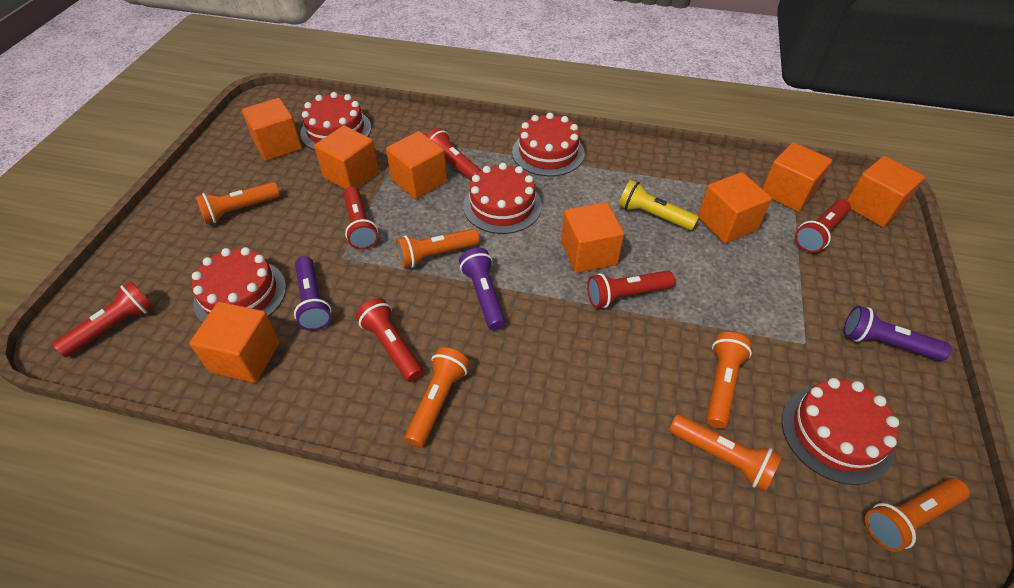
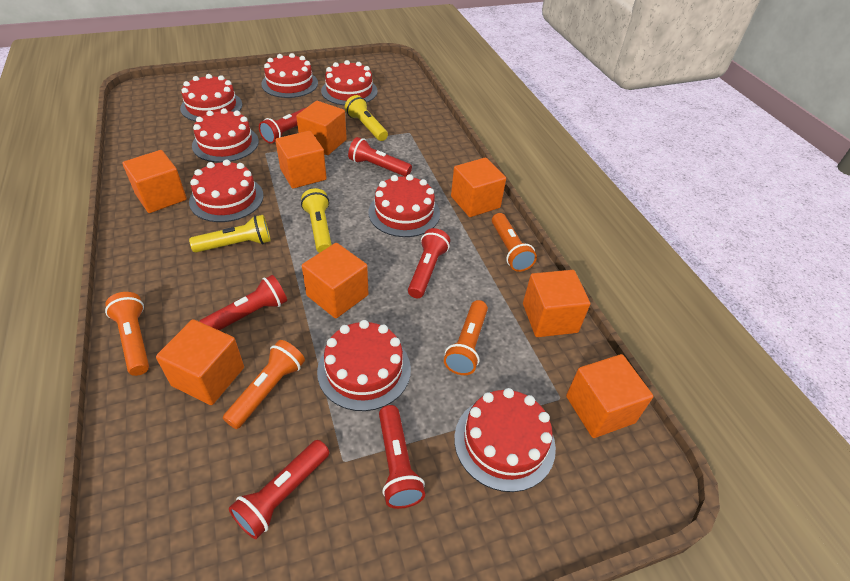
orange flashlight: [195,182,280,224] [396,229,480,268] [405,347,470,447] [669,414,782,492] [706,332,752,429] [865,478,970,552] = 6 -> [105,292,149,376] [223,340,305,429] [444,300,488,375] [492,213,537,272] = 4
purple flashlight: [294,256,332,331] [459,248,506,330] [844,306,951,361] = 3 -> none = 0
red cake: [192,247,286,323] [300,92,371,150] [463,163,542,234] [512,113,584,177] [782,378,899,485] = 5 -> [180,74,243,121] [189,160,264,222] [192,108,259,163] [261,53,318,98] [317,320,411,411] [321,60,378,105] [369,174,440,237] [454,388,556,492] = 8
yellow flashlight: [619,180,699,230] = 1 -> [189,215,271,253] [301,188,332,253] [345,95,388,141] = 3

